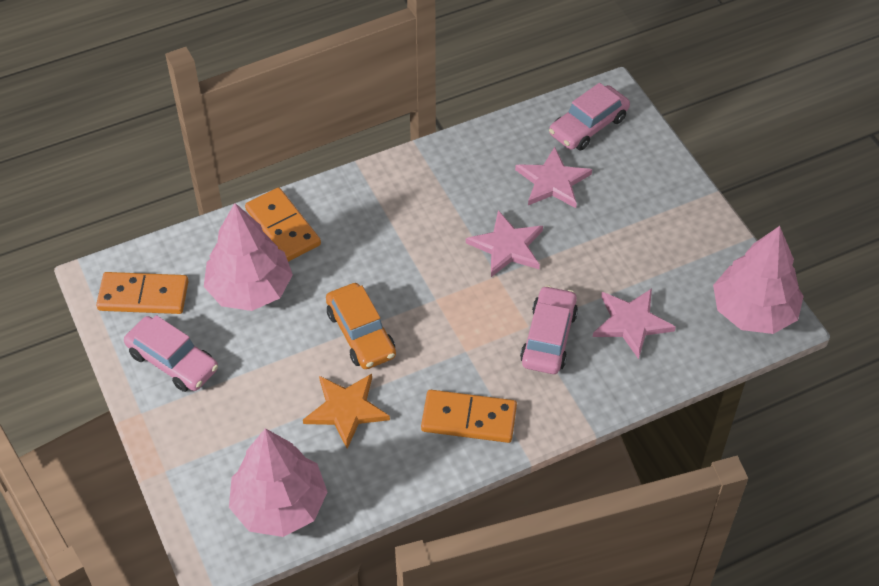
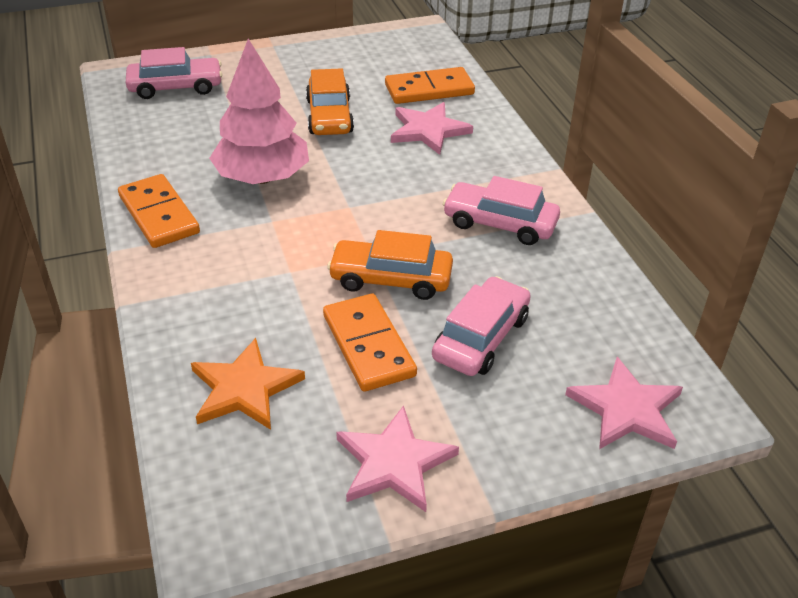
orange car: [326,283,396,369] = 1 -> [306,68,354,135] [327,230,453,300] = 2
pink tree: [204,203,293,311] [229,428,327,537] [713,226,804,334] = 3 -> [209,39,309,184] = 1

